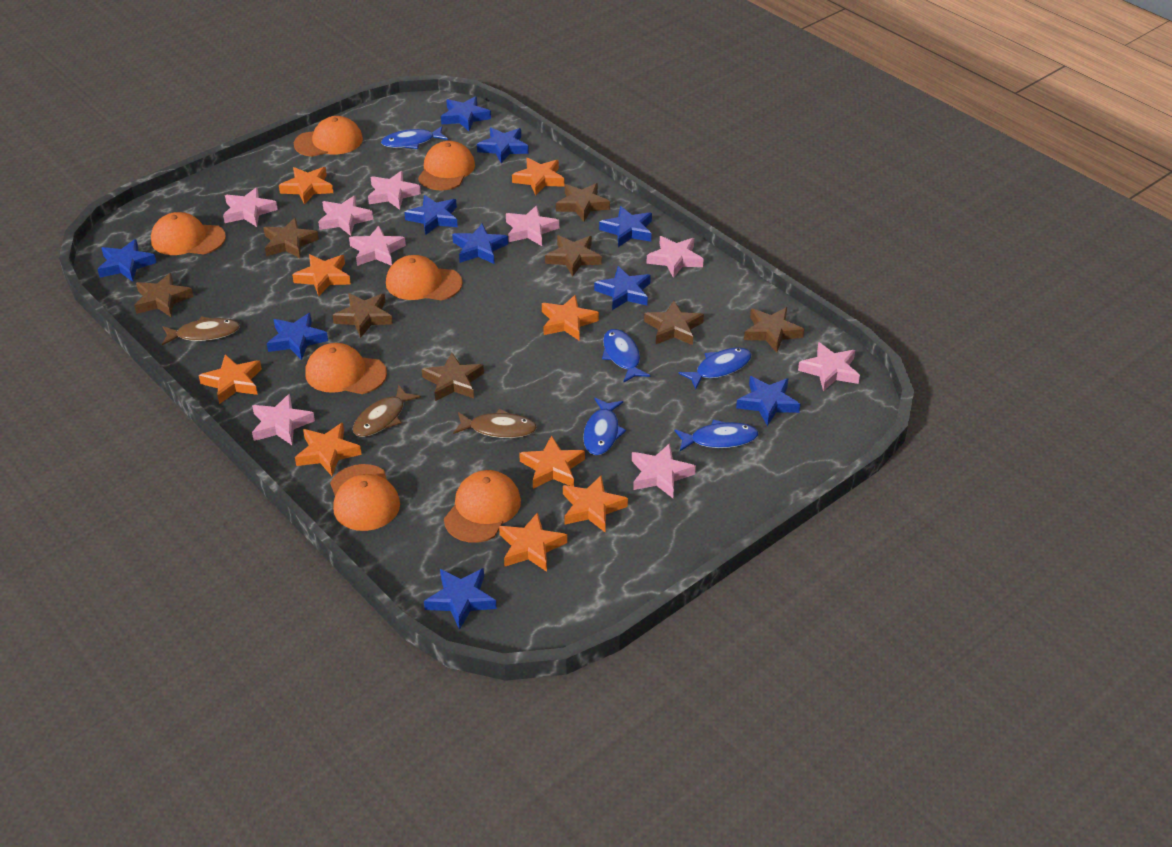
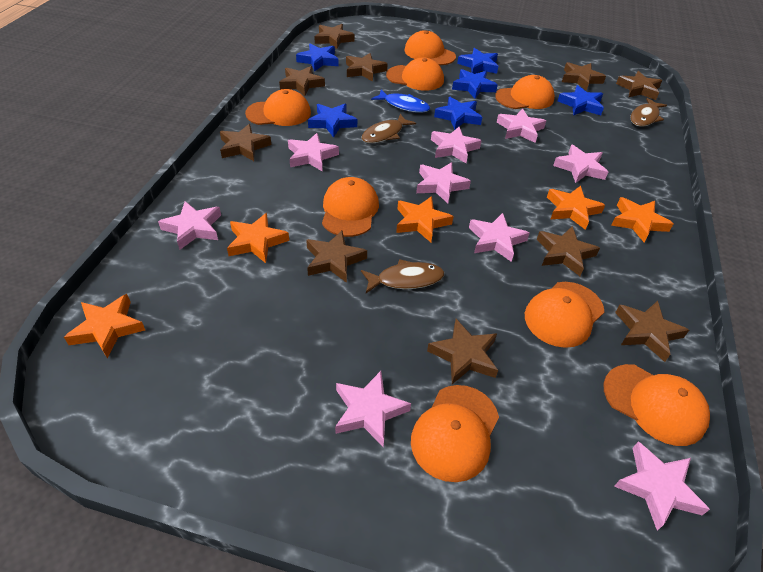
blue fish: [381,126,448,149] [583,398,626,455] [602,329,651,383] [674,419,758,451] [678,347,752,390] = 5 -> [371,89,430,113] = 1
blue star: [97,239,156,282] [267,313,328,360] [404,195,458,235] [424,568,497,630] [441,96,491,131] [452,224,508,264] [477,127,529,163] [594,266,651,310] [599,206,652,247] [736,376,801,426] = 10 -> [296,44,338,72] [308,104,357,138] [434,97,482,130] [452,69,498,99] [457,48,498,74] [558,85,604,115] = 6
brown star: [134,273,194,317] [263,218,319,258] [333,293,393,338] [422,353,484,401] [545,235,602,277] [556,183,610,222] [644,301,704,345] [744,307,804,353] = 8 -> [220,124,271,161] [279,66,325,96] [306,231,367,283] [314,24,355,49] [346,53,388,82] [427,319,498,384] [537,226,600,276] [562,62,606,91] [615,301,689,362] [616,71,662,100] = 10
orange cap: [151,212,226,255] [294,116,363,157] [305,343,387,394] [330,464,400,531] [386,255,463,301] [418,141,475,190] [444,470,521,543] = 7 -> [245,89,311,126] [322,177,379,237] [386,57,444,91] [404,30,456,65] [411,385,499,482] [495,75,555,109] [525,282,604,348] [603,364,710,446] = 8
orange star: [199,355,262,404] [279,167,333,205] [292,254,351,296] [295,423,362,476] [499,512,567,572] [512,158,565,196] [519,435,585,489] [542,295,599,340] [563,476,628,532] = 9 -> [64,294,145,359] [227,213,289,263] [396,196,454,242] [547,186,605,230] [611,197,674,242] = 5

